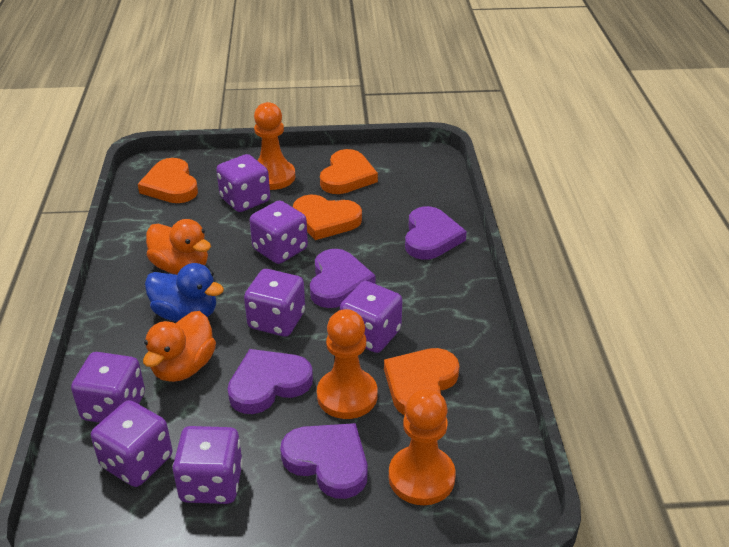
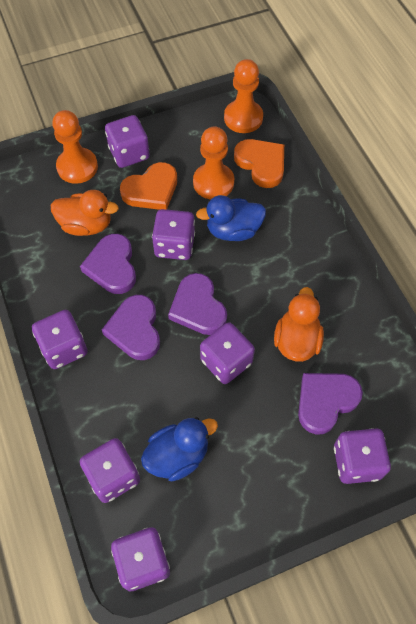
blue duck: [145,263,224,322] = 1 -> [141,417,218,481] [196,195,266,241] = 2
orange heart: [138,158,198,203] [293,195,362,240] [320,149,378,194] [384,348,459,416] = 4 -> [120,162,177,210] [234,139,284,188] = 2

